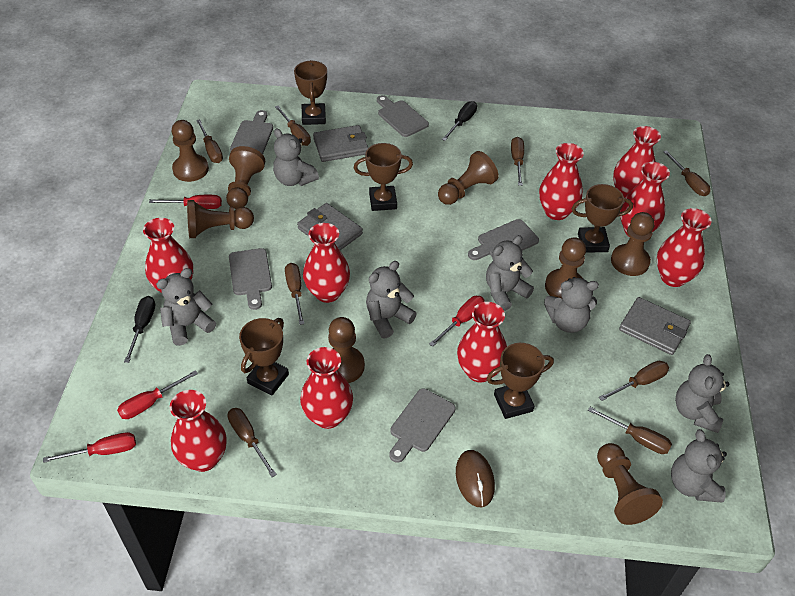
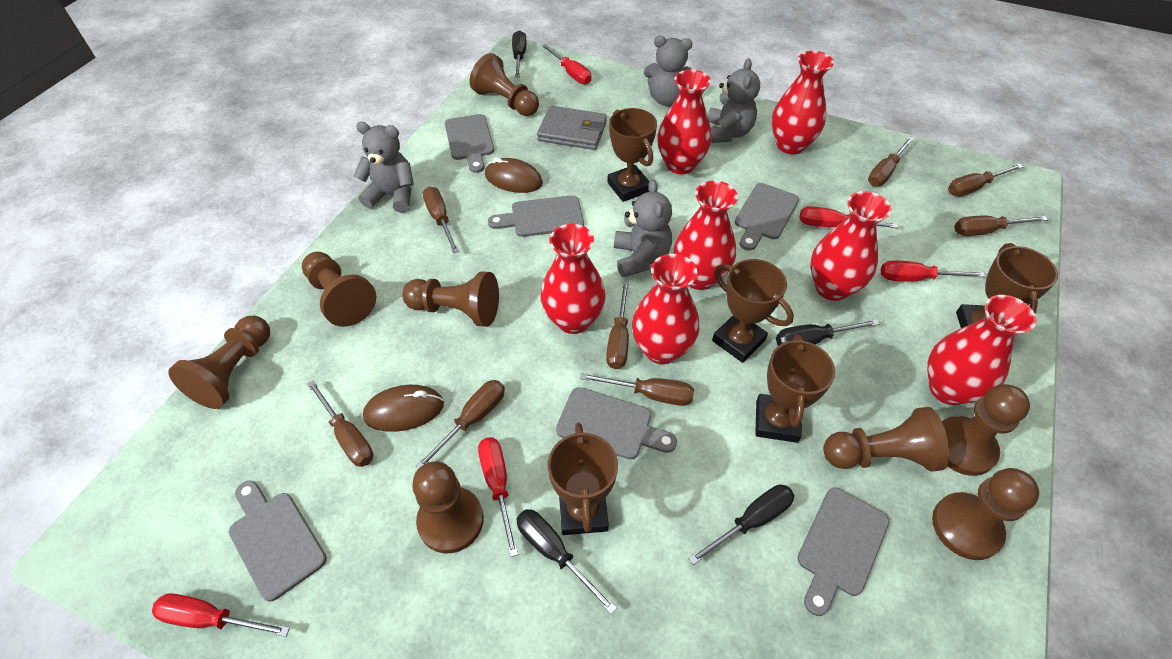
black screwdriver: [124,296,155,363] [442,101,477,141] = 2 -> [512,30,527,78] [516,509,617,614] [688,485,795,565] [776,319,879,346] = 4
brown mouse: [456,450,495,507] = 1 -> [363,385,444,432] [485,158,543,193] = 2
grey cutting board: [229,248,272,310] [230,110,273,154] [377,95,429,137] [389,389,456,463] [468,219,539,260] = 5 -> [229,481,327,602] [445,114,494,173] [488,195,584,237] [556,387,677,460] [735,183,799,251] [797,488,889,616] = 6
grey teddy bear: [156,268,216,346] [273,129,319,186] [366,261,417,339] [486,235,534,311] [544,277,599,333] [671,429,727,503] [675,354,729,433] = 7 -> [354,122,414,213] [614,179,672,277] [644,36,693,106] [707,58,760,143] = 4
grey wallet: [297,203,363,250] [313,125,368,162] [619,297,691,355] = 3 -> [537,106,607,150] = 1
red screwdriver: [43,432,136,463] [117,370,198,419] [149,195,222,209] [429,296,485,347] = 4 -> [152,593,290,637] [478,437,518,557] [542,44,591,84] [799,206,898,228] [881,260,986,282] = 5
red vase: [143,218,193,293] [170,390,227,472] [300,347,353,429] [303,223,350,303] [457,302,507,383] [539,143,584,220] [613,126,661,198] [620,162,670,236] [657,208,711,287] = 9 -> [540,224,606,334] [632,254,699,364] [657,69,711,174] [674,181,738,290] [771,51,834,154] [810,191,892,301] [927,295,1037,405] = 7

